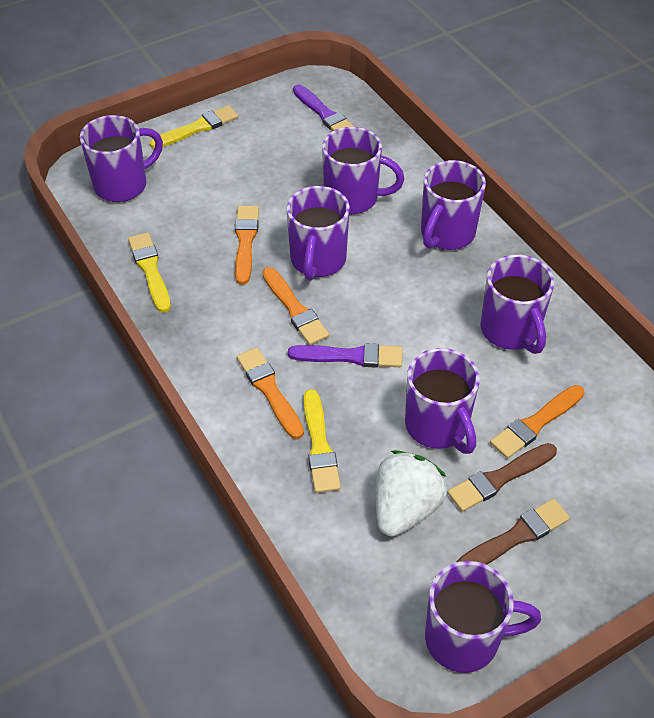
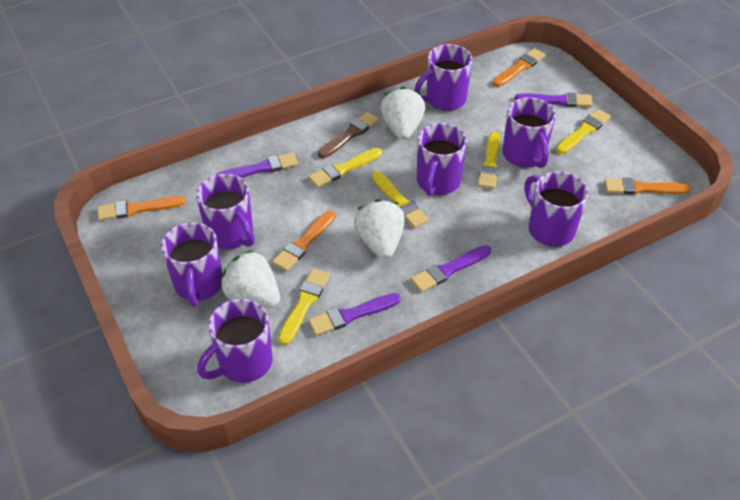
brown brush: [448,443,557,512] [456,499,570,565] = 2 -> [318,112,379,158] = 1
purple brush: [288,343,402,368] [293,85,354,131] = 2 -> [216,152,298,178] [309,293,401,336] [411,245,491,292] [515,93,593,107] = 4
white strawberry: [376,450,447,536] = 1 -> [220,250,280,308] [354,199,405,259] [380,87,425,140] = 3
yellow brush: [128,232,171,313] [150,105,238,149] [304,389,341,493] = 3 -> [278,268,330,345] [308,148,382,188] [372,171,429,228] [478,131,500,189] [556,109,611,154] = 5

